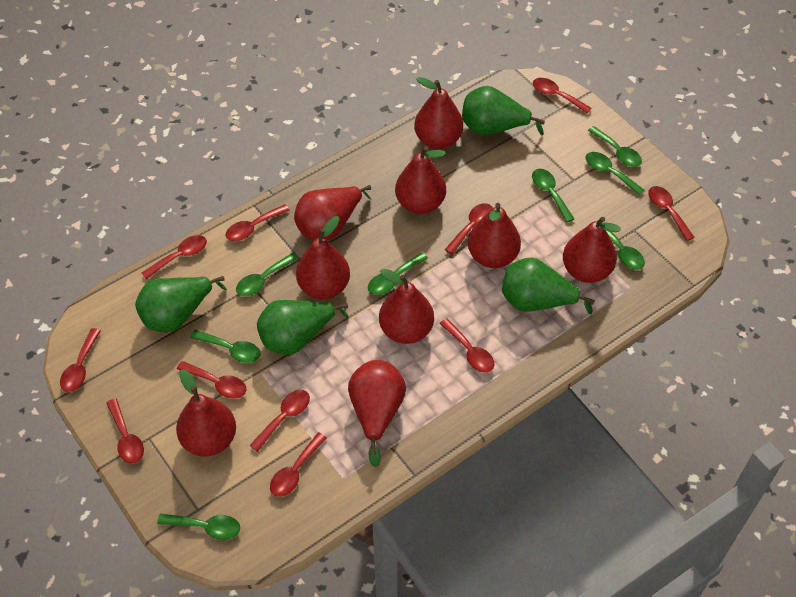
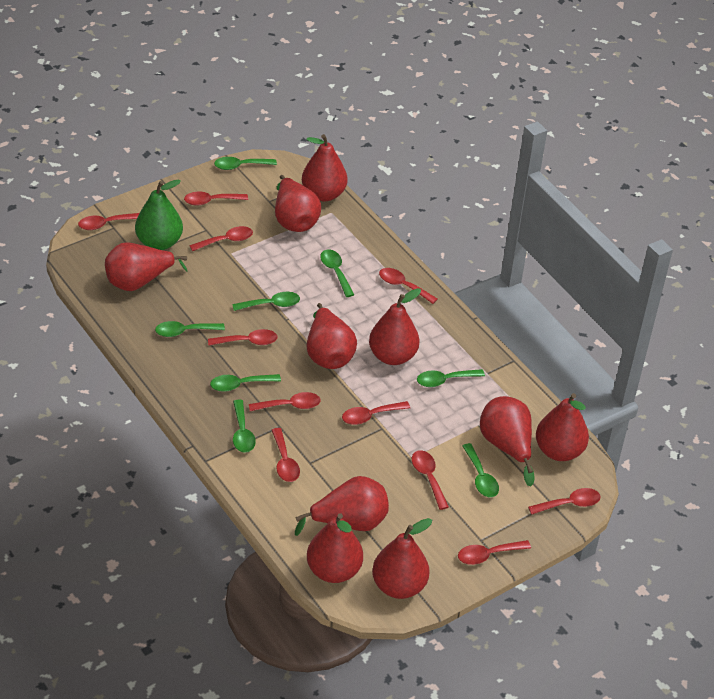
green pear: [135,276,227,332] [257,300,348,355] [462,86,545,136] [502,257,595,315] = 4 -> [135,179,183,250] = 1
red pear: [176,369,236,457] [294,185,371,240] [296,216,350,299] [348,360,406,467] [379,269,434,344] [395,146,446,214] [414,77,463,149] [468,203,521,268] [563,217,621,283] = 9 -> [105,242,187,291] [275,175,321,232] [295,476,389,536] [302,134,348,201] [306,303,357,369] [307,513,363,583] [369,288,421,365] [372,518,432,599] [480,396,535,486] [536,393,589,461] = 10

